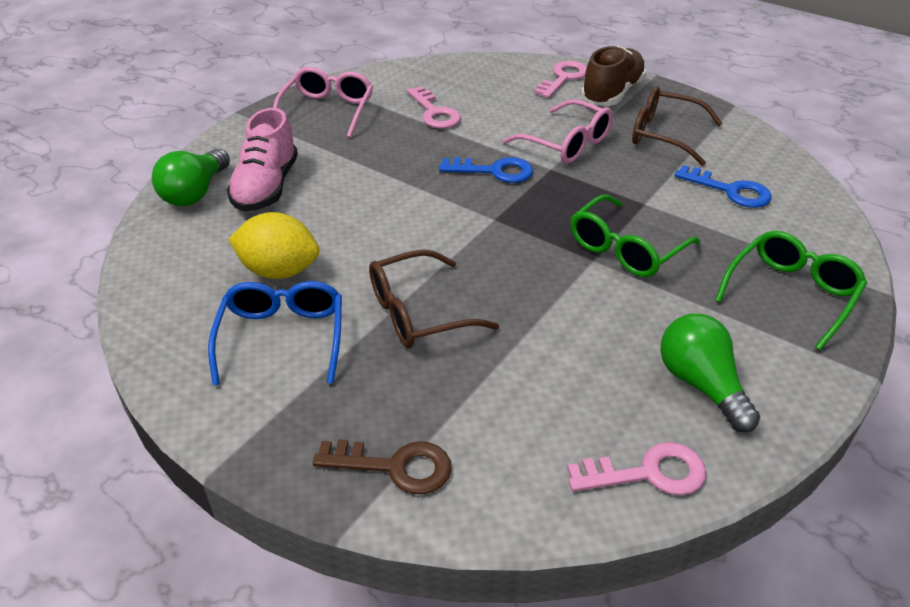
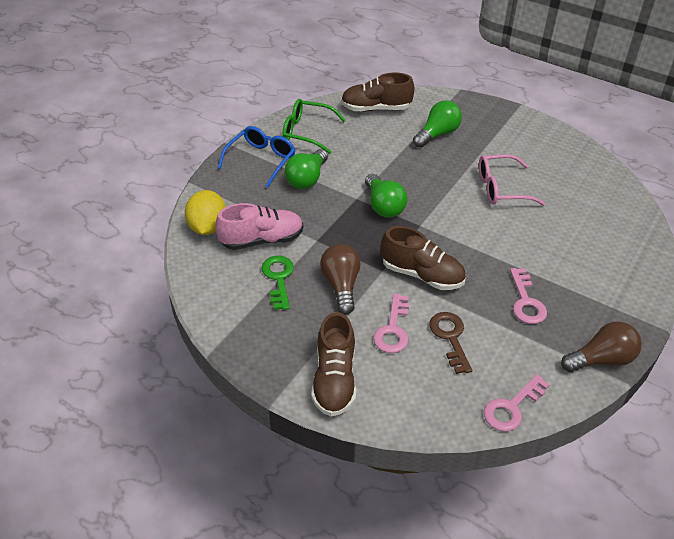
blue key: [439,157,533,183] [674,165,772,208] = 2 -> none = 0
brown glasses: [369,249,499,348] [632,86,723,166] = 2 -> none = 0
brown light bulb: none = 0 -> [320,244,360,315] [561,321,642,372] = 2
brown shoe: [581,46,647,106] = 1 -> [311,312,356,416] [341,72,415,112] [381,226,466,290] = 3
green glasses: [570,195,700,277] [715,231,867,350] = 2 -> [282,99,346,154] = 1
green key: none = 0 -> [261,256,294,310] = 1
green light bulb: [152,149,230,206] [660,314,760,432] = 2 -> [285,149,328,189] [365,174,407,218] [413,100,462,148] = 3
pink glasses: [273,67,373,138] [503,99,613,163] = 2 -> [479,154,545,206] = 1

